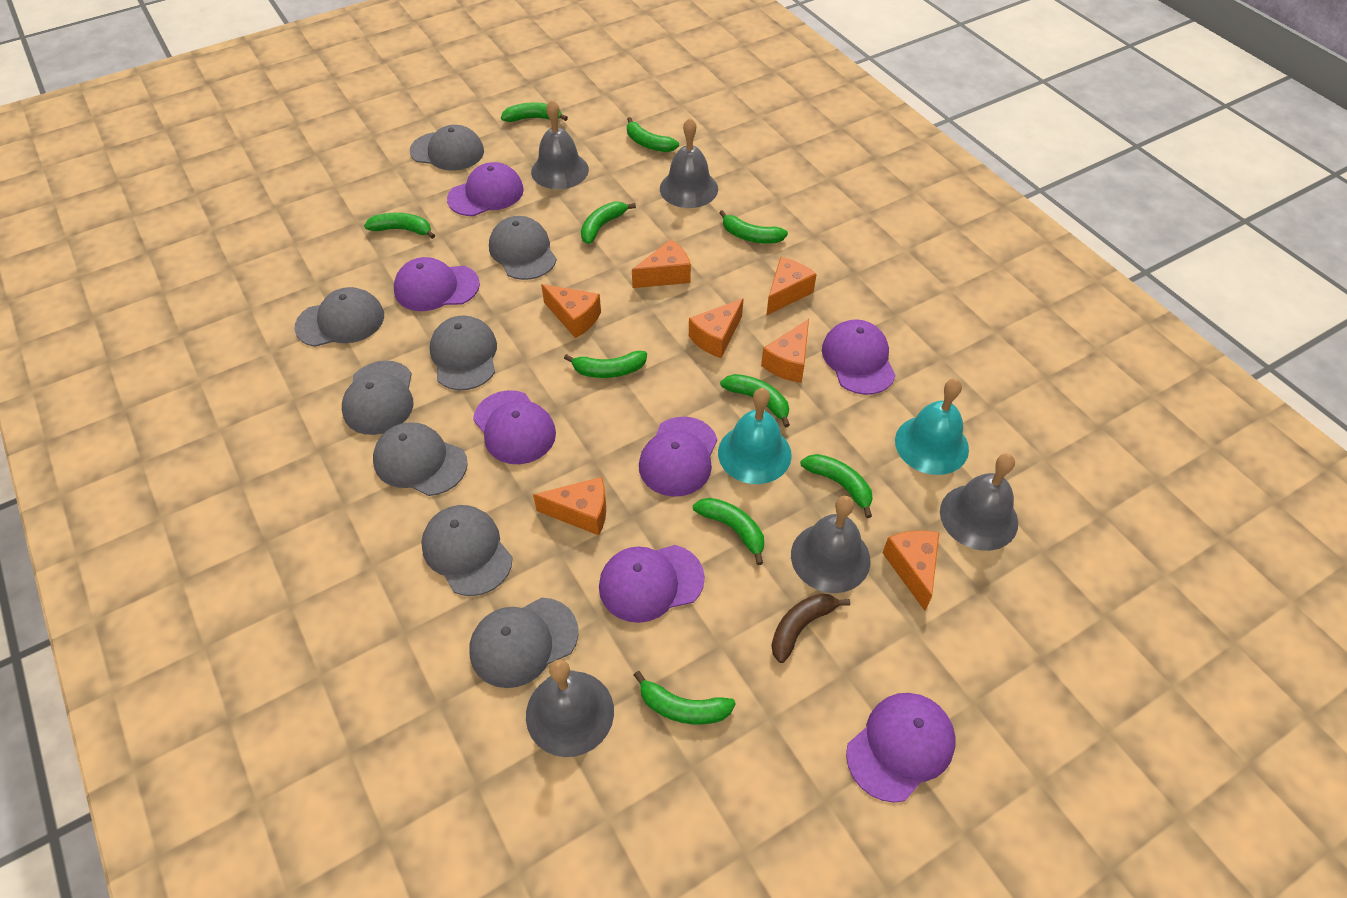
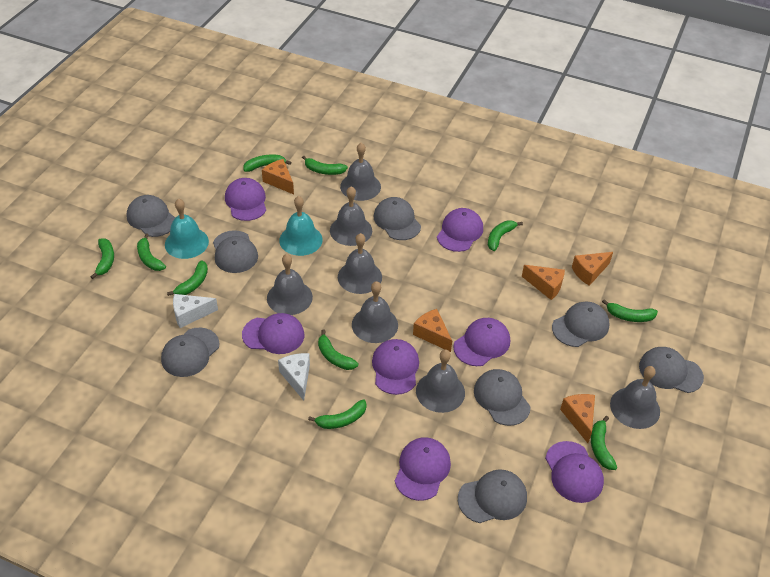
brown banana: [771,593,850,663] = 1 -> none = 0
grey bell: [526,659,614,757] [531,100,589,189] [660,118,718,208] [791,496,871,593] [940,454,1018,551] = 5 -> [267,254,313,315] [330,186,372,246] [338,233,382,294] [340,143,381,201] [352,281,398,343] [416,350,465,413] [610,366,660,429] = 7
orange cheese: [533,477,606,535] [541,284,601,338] [632,239,691,288] [689,298,744,358] [761,319,809,383] [766,257,817,316] [883,531,939,611] = 7 -> [262,159,294,194] [413,309,452,352] [522,265,565,300] [560,394,595,443] [572,252,613,286] = 5
white cheese: none = 0 -> [173,294,218,328] [278,353,310,401] = 2

